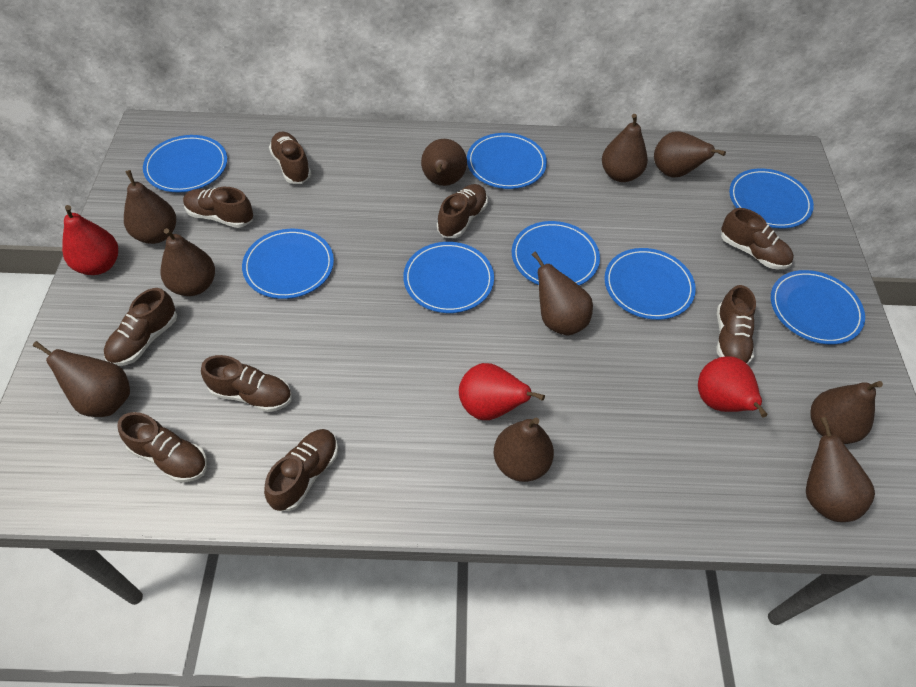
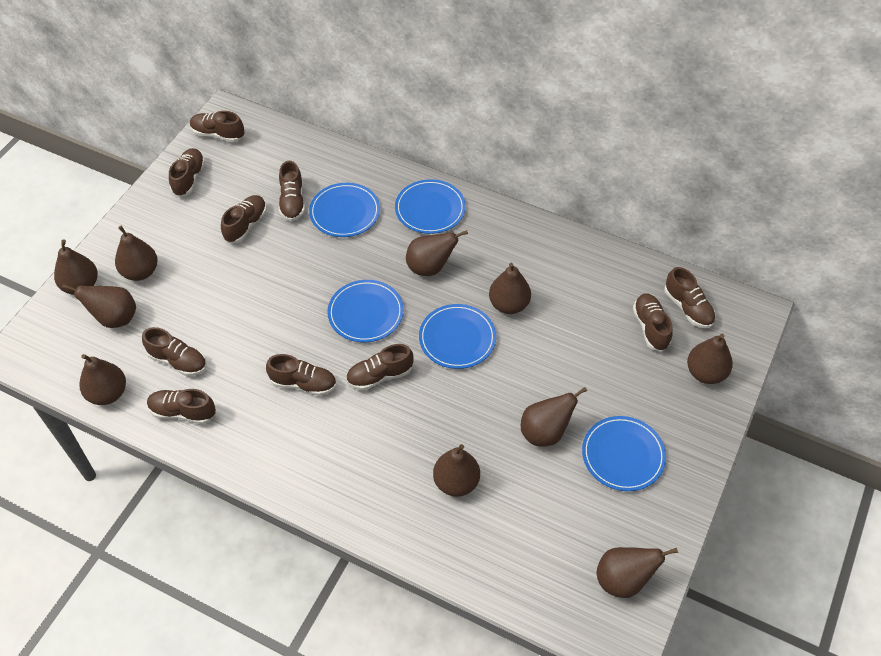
blue plate: [143,135,227,193] [242,229,334,299] [403,242,494,313] [467,133,547,189] [512,221,600,285] [604,248,696,320] [729,169,814,228] [771,270,865,344] = 8 -> [309,183,380,237] [327,280,404,342] [395,179,466,234] [419,304,496,369] [582,416,666,491] = 5
brown shoe: [104,288,177,366] [118,412,207,482] [183,187,253,228] [201,355,292,412] [264,429,338,511] [269,132,311,184] [437,184,488,238] [717,285,756,364] [721,208,794,269] = 9 -> [142,327,207,376] [147,389,216,424] [169,148,205,197] [190,111,245,142] [221,195,267,243] [266,354,336,396] [279,161,305,221] [346,344,414,390] [633,293,673,351] [664,267,716,328] = 10
red pear: [62,205,118,275] [459,363,545,420] [698,356,768,418] = 3 -> none = 0

